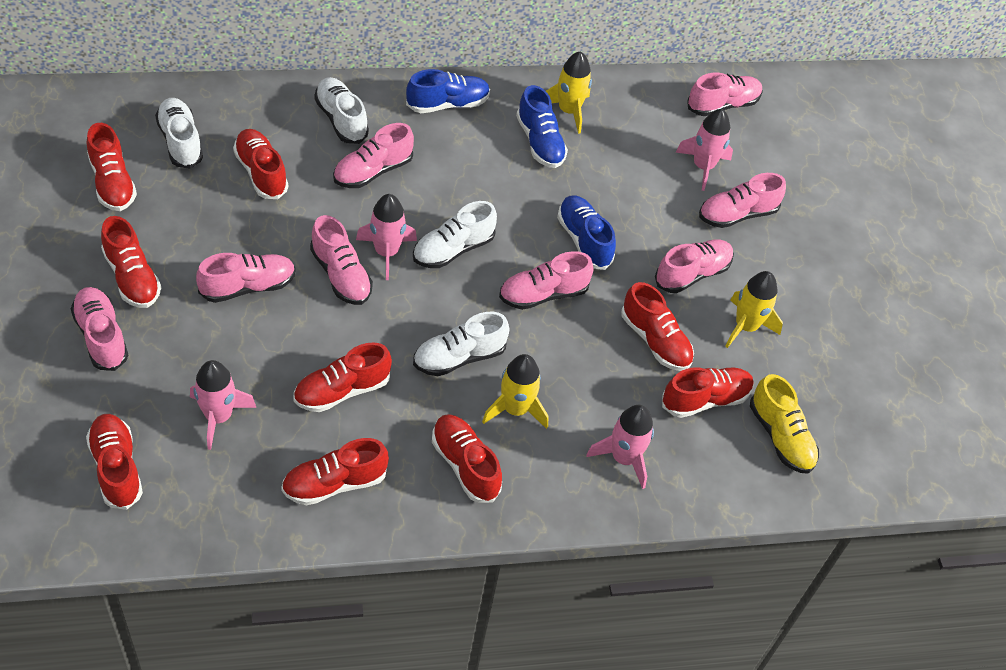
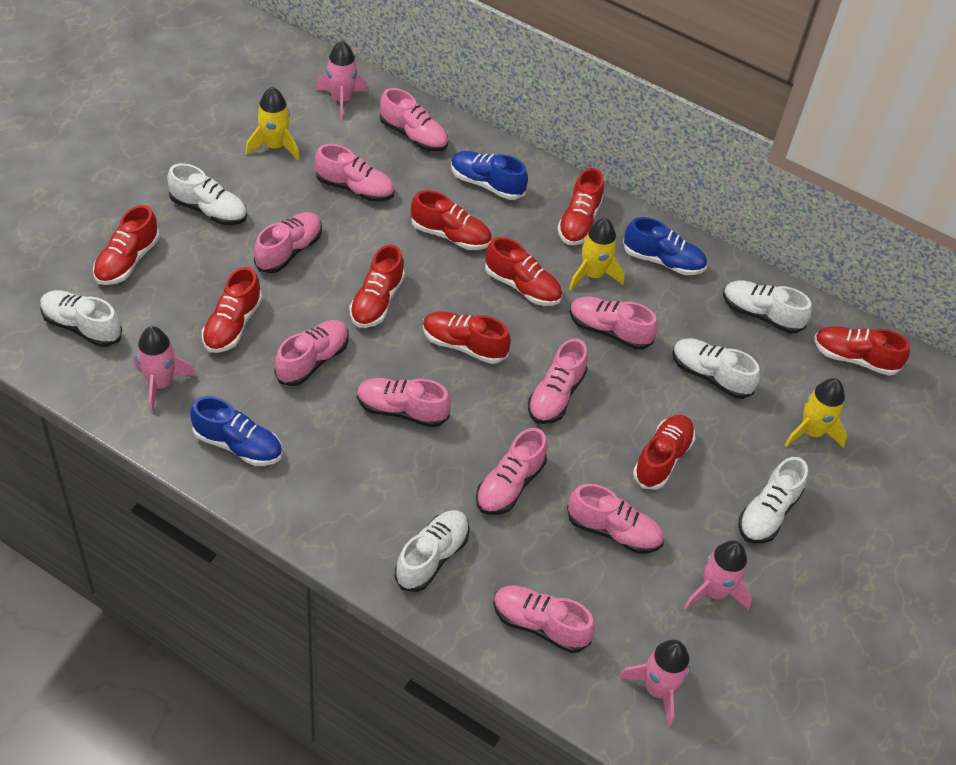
pink shoe: [71,287,129,371] [196,253,296,303] [310,215,373,305] [333,123,414,188] [499,251,594,310] [655,239,734,293] [687,72,763,116] [699,173,786,228] = 8 -> [254,212,322,273] [274,320,348,386] [315,144,395,202] [357,378,451,427] [380,88,448,152] [476,428,547,515] [493,585,595,653] [528,338,588,424] [567,484,664,554] [570,297,658,350] = 10
white shoe: [155,98,203,169] [314,77,369,144] [413,201,497,268] [413,312,510,376] = 4 -> [40,290,122,347] [167,163,247,225] [395,510,470,592] [672,338,760,399] [723,280,812,334] [738,457,808,543] = 6
yellow shoe: [750,374,819,474] = 1 -> none = 0

